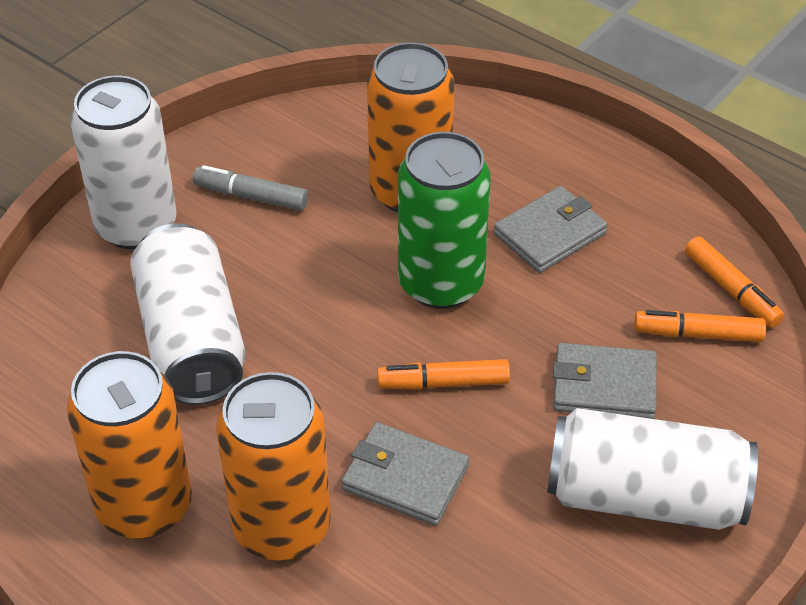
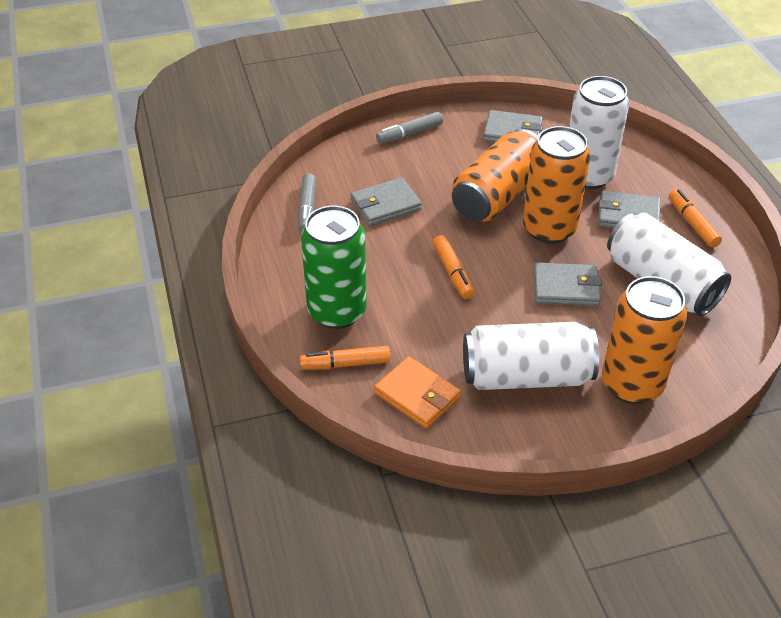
grey marker: [193,165,308,211] = 1 -> [298,173,316,232] [376,112,443,144] = 2
grey wallet: [341,422,469,526] [494,186,608,273] [553,343,657,419] = 3 -> [350,177,422,226] [483,110,543,142] [534,262,602,306] [598,191,661,228] = 4
orange wallet: none = 0 -> [374,356,461,429] = 1

